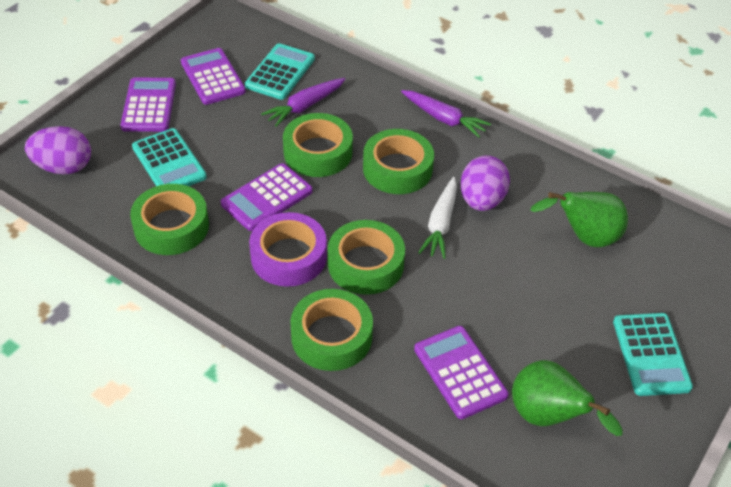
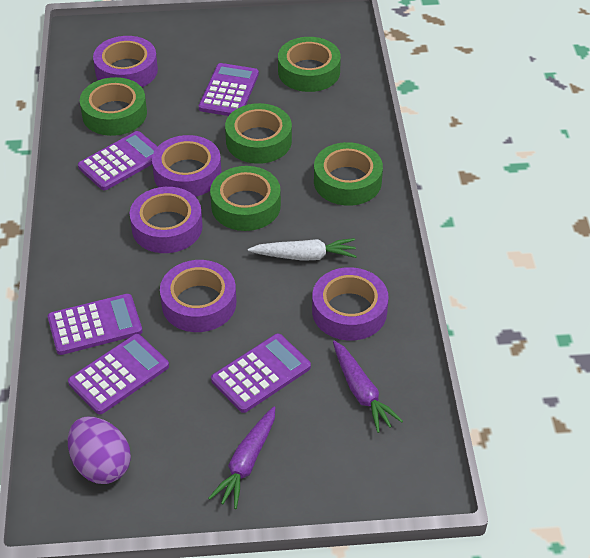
green pear: [512,360,622,436] [530,192,628,247] = 2 -> none = 0
purple calculator: [120,78,176,132] [181,48,246,105] [221,163,313,231] [414,326,509,419] = 4 -> [48,294,142,355] [68,334,169,414] [78,131,158,190] [199,63,259,116] [211,334,311,413] = 5
purple egg: [25,126,91,175] [461,155,510,211] = 2 -> [68,417,131,484] = 1
purple tape: [249,212,327,287] = 1 -> [93,36,158,87] [130,187,203,253] [152,135,221,197] [160,260,236,332] [312,267,389,341] = 5
turquoise calculator: [132,128,207,186] [245,43,315,100] [613,313,693,396] = 3 -> none = 0

